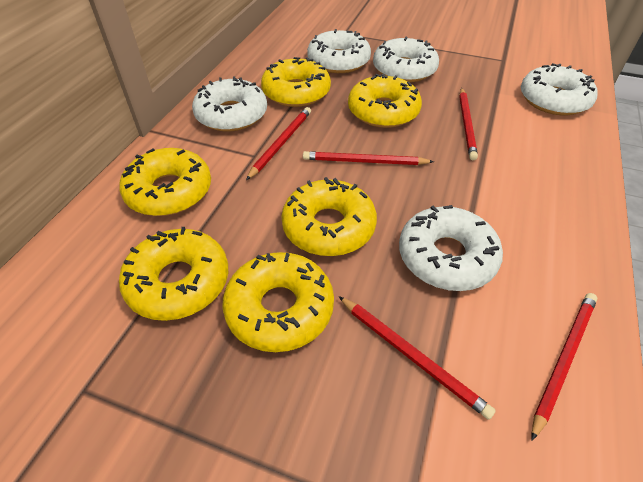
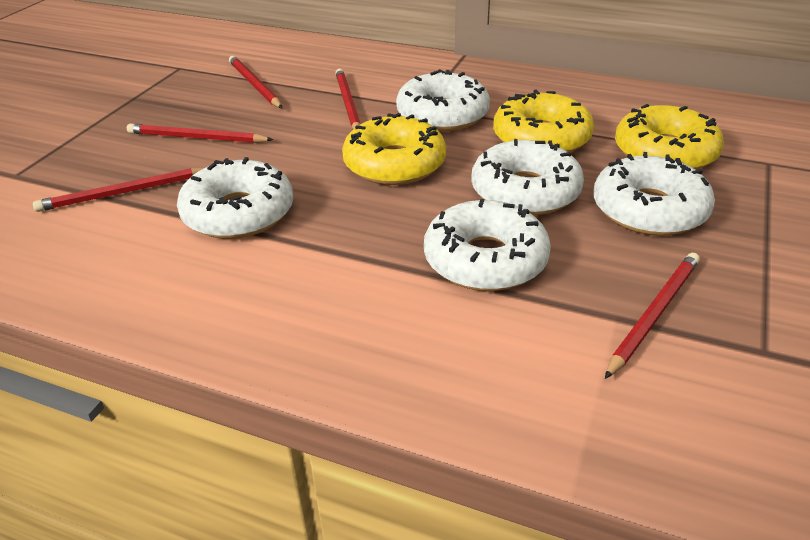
yellow donut: [119,148,211,216] [119,227,228,321] [222,252,334,352] [261,57,331,107] [281,177,377,256] [348,74,422,128] = 6 -> [342,113,446,185] [493,89,594,153] [615,104,724,170] = 3

